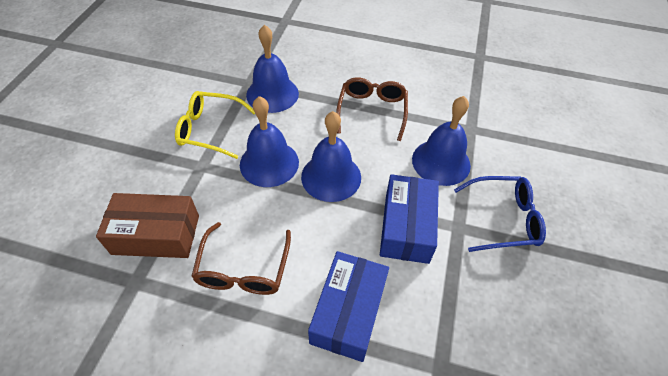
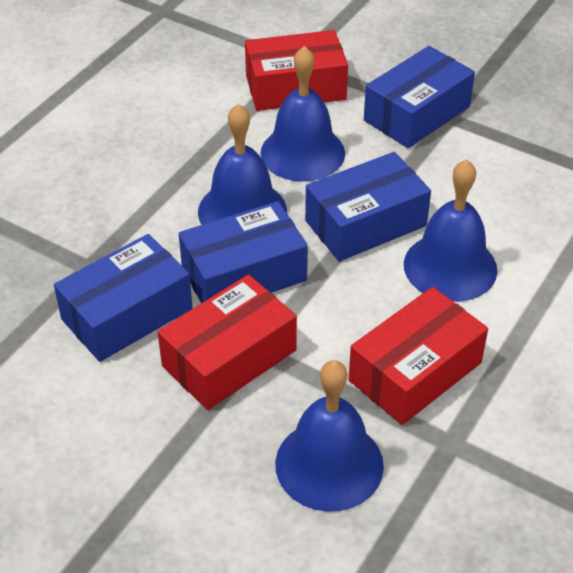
blue box: [308,251,389,362] [380,174,439,264] = 2 -> [54,234,193,362] [179,201,308,303] [305,152,431,261] [364,46,475,148] = 4
blue glasses: [454,176,546,252] = 1 -> none = 0
brown box: [96,193,199,258] = 1 -> none = 0
brown glasses: [191,222,291,295] [336,77,408,141] = 2 -> none = 0
red box: none = 0 -> [158,274,297,410] [245,30,348,111] [349,287,488,425] = 3
yellow glasses: [175,91,255,159] = 1 -> none = 0

